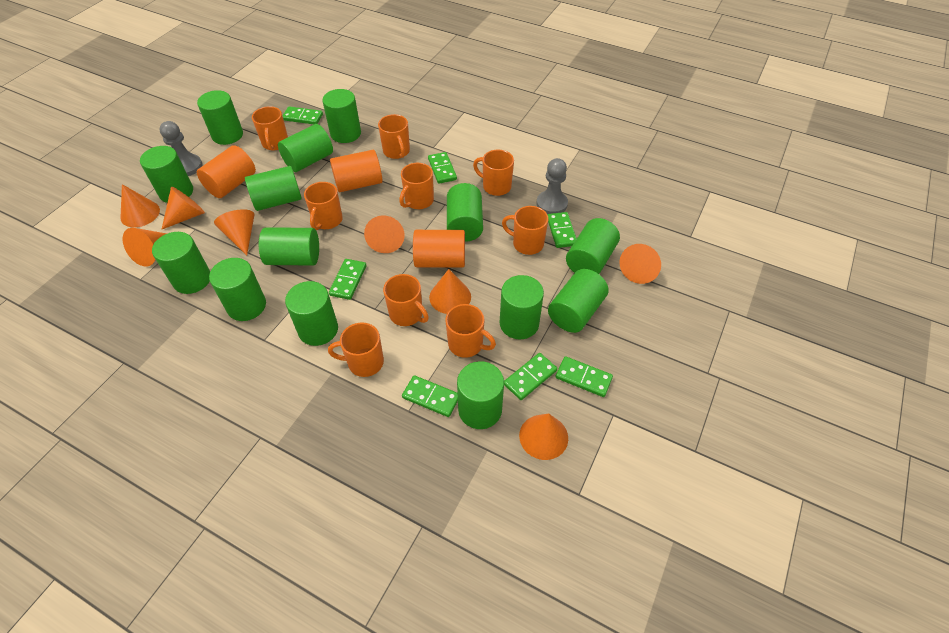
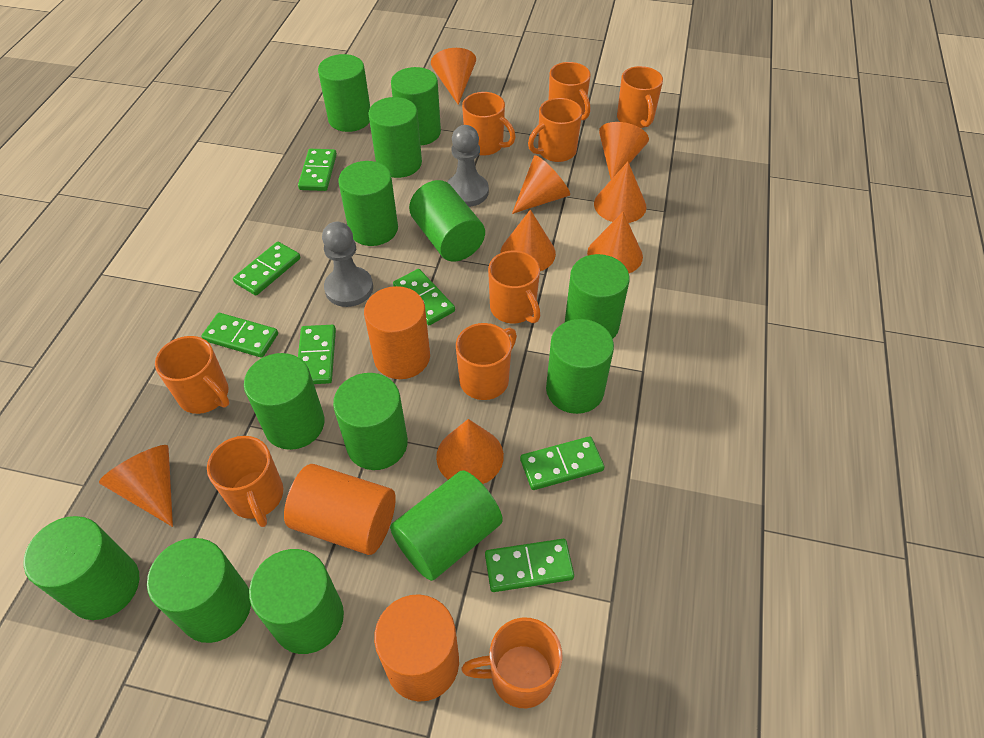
green cylinder: [140,146,193,203] [152,232,210,294] [197,90,243,145] [209,258,266,321] [245,166,302,211] [259,227,319,266] [278,124,333,172] [285,281,338,346] [322,89,361,143] [447,183,483,242] [457,361,504,429] [500,275,544,340] [548,269,609,333] [566,218,620,274] = 14 -> [23,516,140,620] [147,538,251,643] [244,353,325,450] [249,549,344,654] [318,54,370,132] [333,373,408,470] [338,161,398,246] [368,97,422,178] [390,470,503,581] [391,67,441,145] [409,180,485,262] [546,319,614,414] [565,254,630,338] = 13

